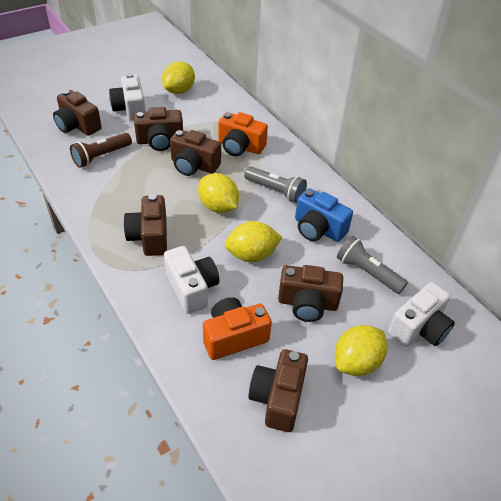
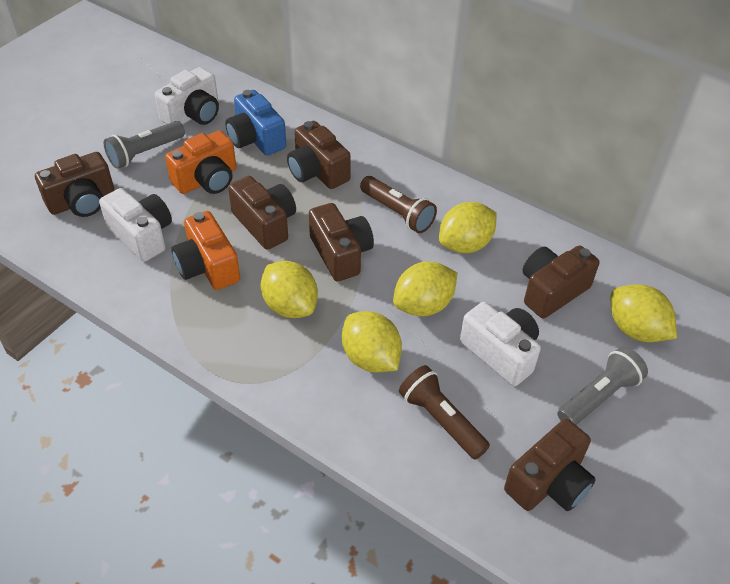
brown flashlight: [70,133,132,168] = 1 -> [360,176,437,233] [399,365,490,460] = 2
yellow lemon: [162,61,195,94] [198,173,239,213] [225,221,282,262] [335,325,387,376] = 4 -> [261,261,318,318] [342,311,402,372] [393,262,457,316] [439,202,497,253] [611,284,677,342] = 5

